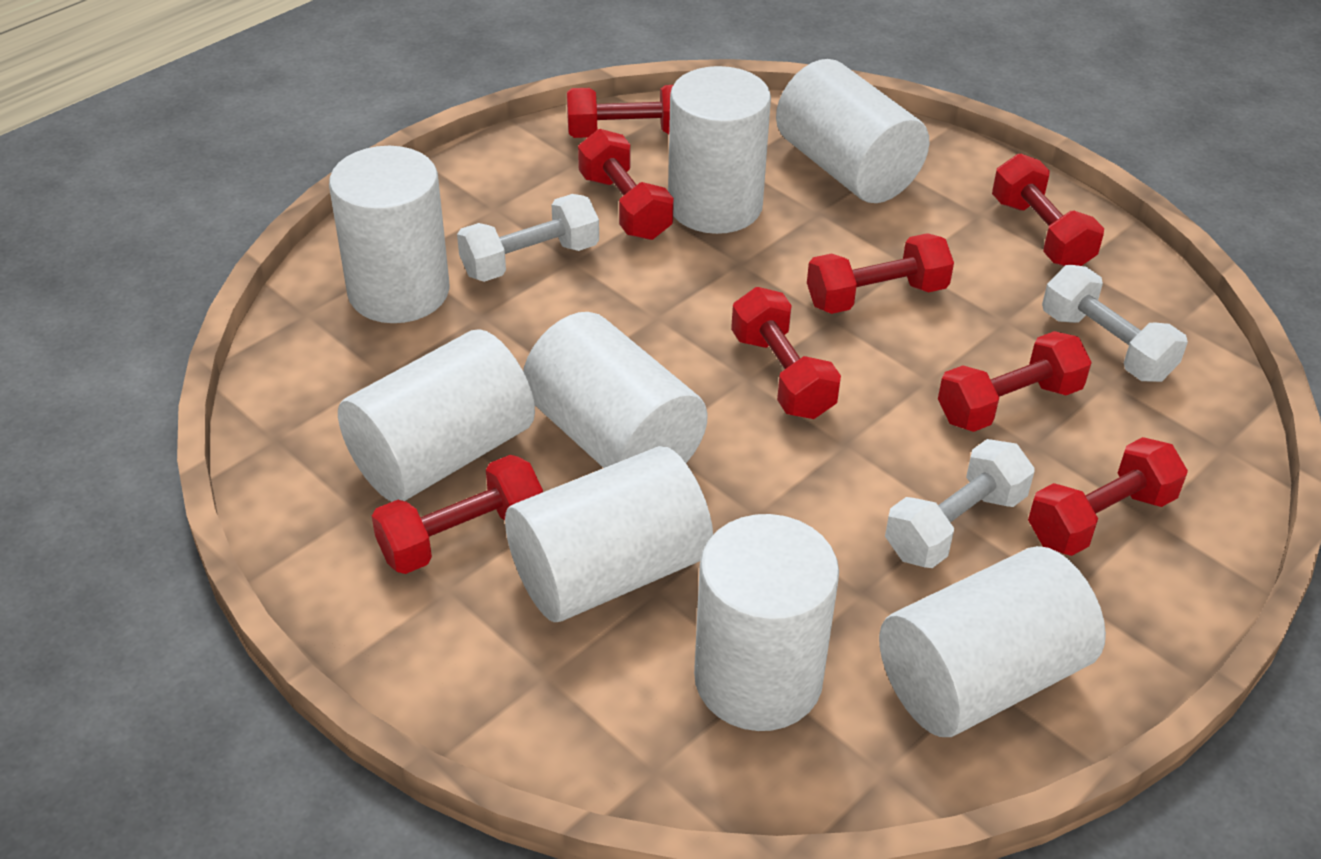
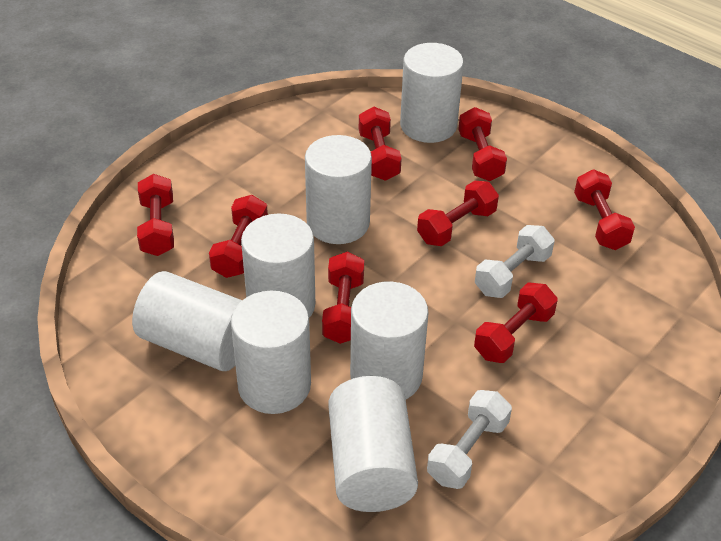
white cylinder: [329,146,450,323] [338,329,535,502] [505,446,713,622] [523,312,708,468] [668,66,771,234] [694,514,839,731] [776,59,930,203] [879,546,1106,737] = 8 -> [132,271,242,371] [231,291,311,414] [241,214,315,318] [305,135,372,244] [328,376,418,512] [350,282,429,399] [400,43,464,143] = 7
white dumbbell: [457,194,599,282] [885,439,1035,568] [1042,265,1188,382] = 3 -> [427,390,512,489] [475,225,555,298] = 2

